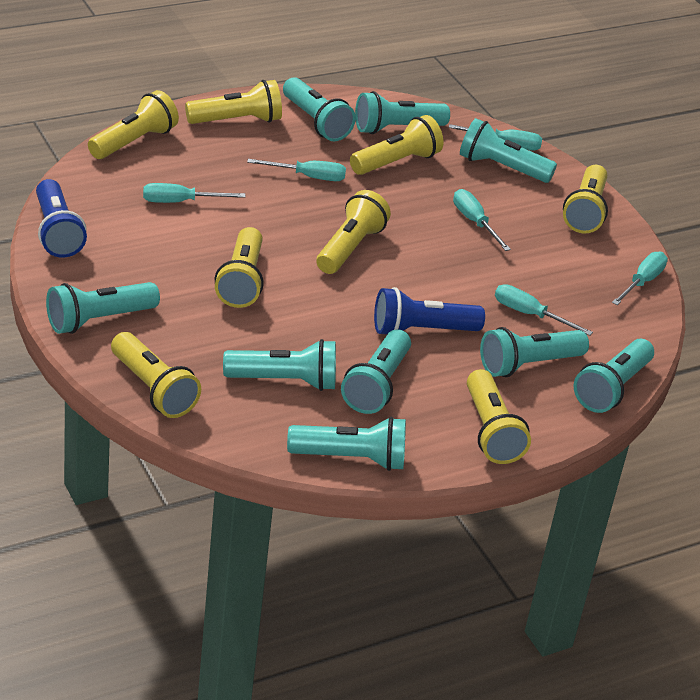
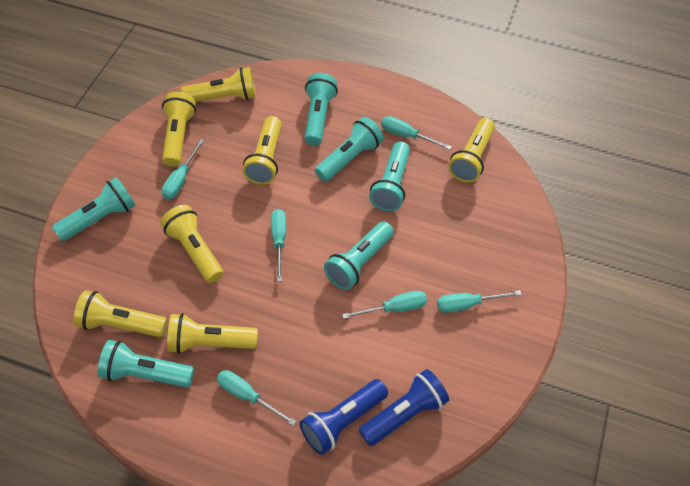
turquoise flashlight: [46,282,160,334] [223,339,336,391] [283,77,356,141] [287,417,406,471] [341,330,411,414] [355,91,450,134] [460,118,557,183] [480,327,589,377] [573,339,654,413] = 9 -> [52,177,135,241] [98,340,194,388] [304,73,338,146] [315,117,384,182] [324,221,394,290] [369,141,410,211] = 6
yellow flashlight: [88,90,179,159] [111,332,201,418] [185,80,282,124] [215,227,264,308] [316,190,391,274] [350,115,444,175] [467,369,531,464] [563,165,608,234] = 8 -> [74,290,167,337] [160,205,223,283] [162,92,196,167] [167,313,258,354] [181,67,256,102] [243,116,282,185] [448,118,495,183] = 7

